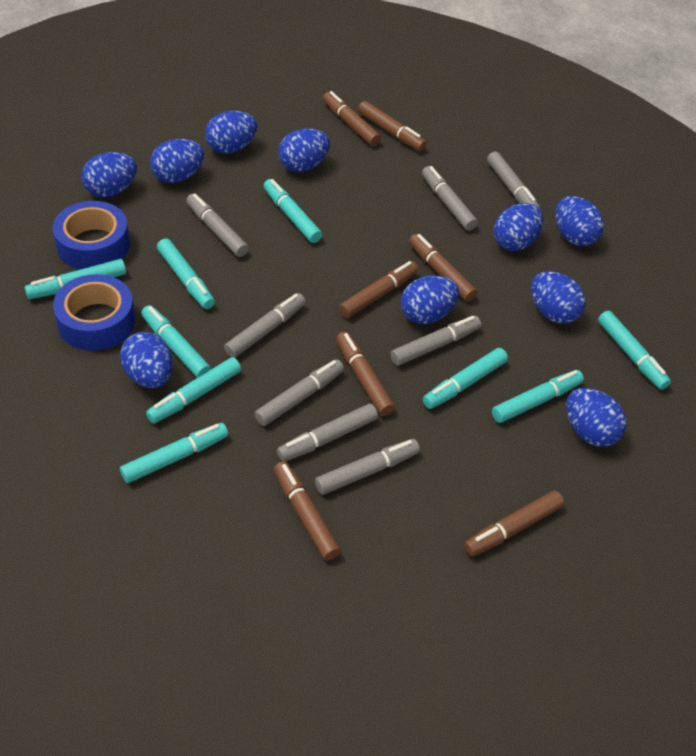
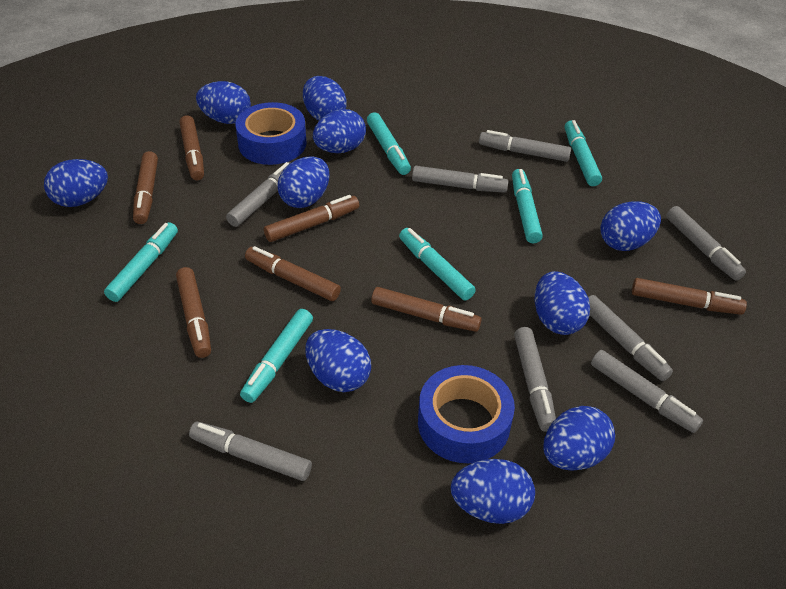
turquoise marker: [25,259,126,299] [120,423,228,483] [141,305,211,378] [146,357,241,424] [157,238,215,309] [264,179,322,243] [423,348,508,409] [492,370,584,423] [598,311,671,390] = 9 -> [104,222,178,302] [240,309,313,403] [367,112,411,175] [399,228,476,300] [512,169,543,243] [565,120,602,186] = 6

